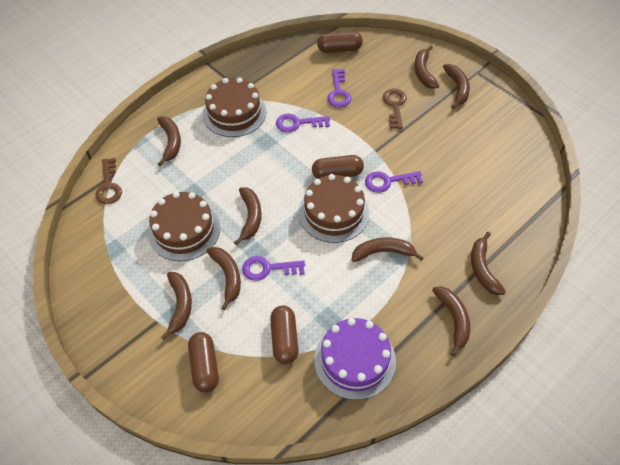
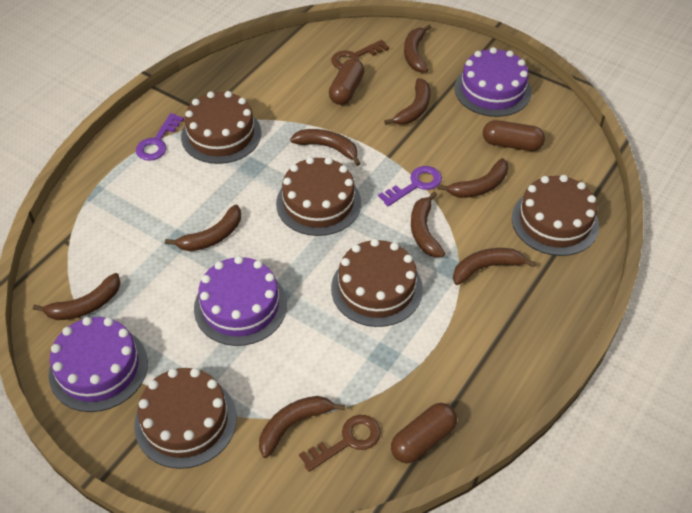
brown cake: [148,191,220,261] [202,77,266,137] [298,174,370,243] = 3 -> [134,368,237,469] [181,91,261,164] [276,157,361,236] [331,239,423,327] [512,175,599,256] = 5
brown capsule: [188,332,219,393] [270,306,299,364] [312,155,364,179] [317,31,363,53] = 4 -> [329,59,364,105] [391,403,457,463] [483,120,545,151] = 3
purple cake: [314,318,396,400] = 1 -> [49,317,148,412] [194,256,287,346] [455,47,531,117] = 3
purple key: [242,256,305,281] [276,114,330,133] [327,69,351,107] [365,171,423,193] = 4 -> [136,113,184,161] [378,166,442,206] = 2

